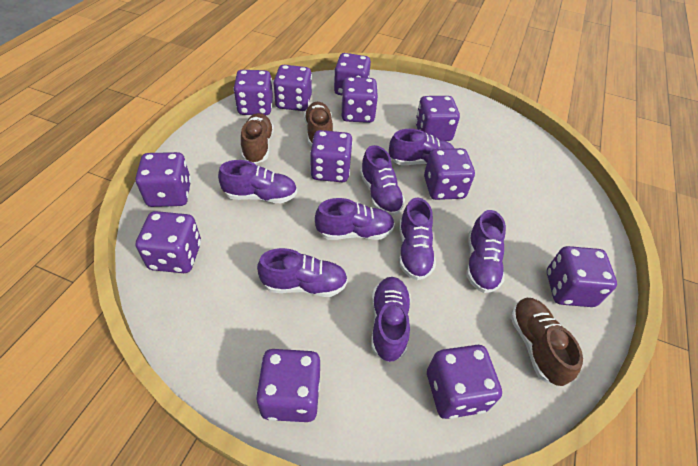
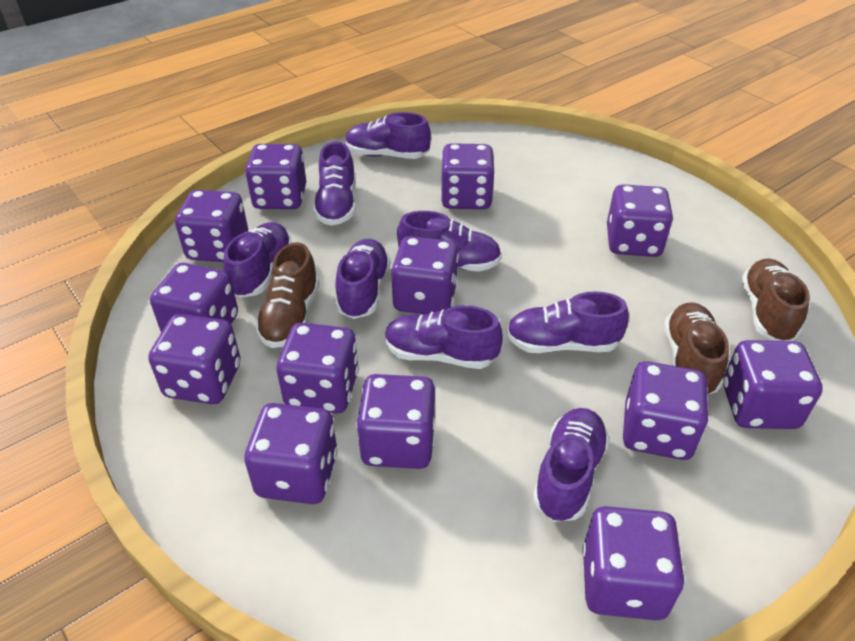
purple dice: [136,152,191,207] [136,211,201,273] [233,70,273,115] [256,349,320,422] [273,65,312,111] [310,130,353,182] [334,53,371,95] [342,77,378,123] [416,96,460,141] [424,148,475,200] [427,345,502,419] [547,246,617,307] = 12 -> [148,314,241,404] [150,263,238,332] [175,190,248,262] [244,403,338,504] [245,144,306,209] [276,323,359,414] [356,374,435,469] [391,236,459,315] [441,143,494,209] [582,506,684,620] [607,184,673,257] [623,361,709,460] [723,340,823,429] = 13

